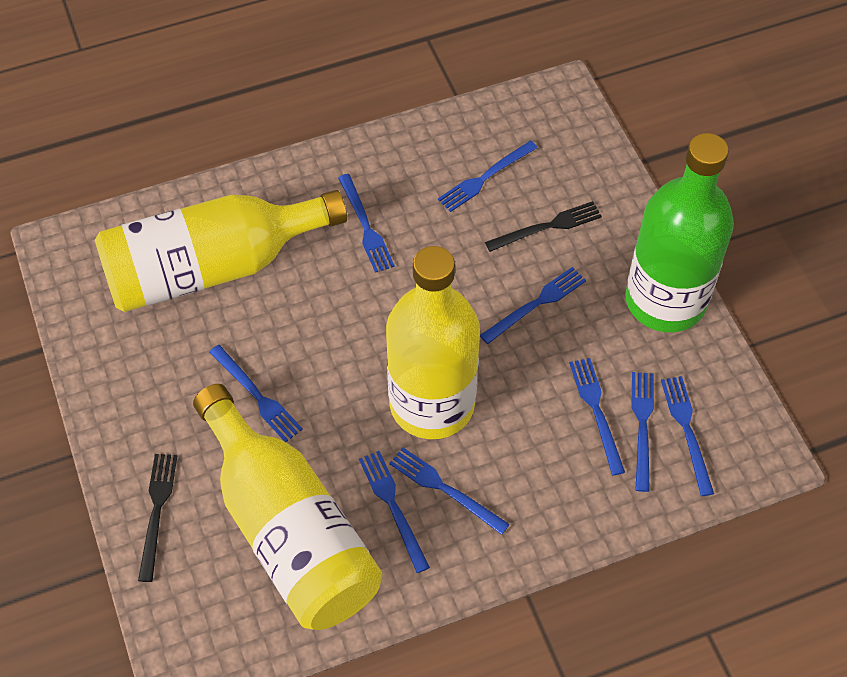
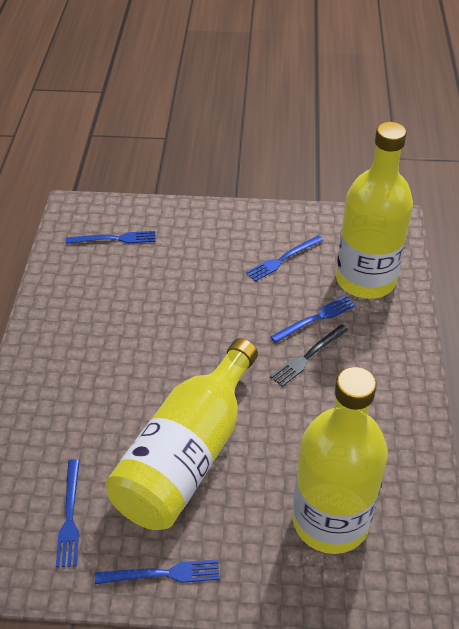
black fork: [138,454,177,582] [485,201,602,252] = 2 -> [270,324,348,387] = 1
blue fork: [209,345,303,442] [338,174,395,273] [359,451,430,573] [389,447,510,535] [438,140,538,212] [480,267,586,344] [569,358,625,476] [631,372,654,492] [661,376,714,496] = 9 -> [56,459,80,567] [66,231,155,244] [95,559,220,584] [246,236,323,282] [270,295,356,343] = 5
green bottle: [625,133,734,332] = 1 -> none = 0

